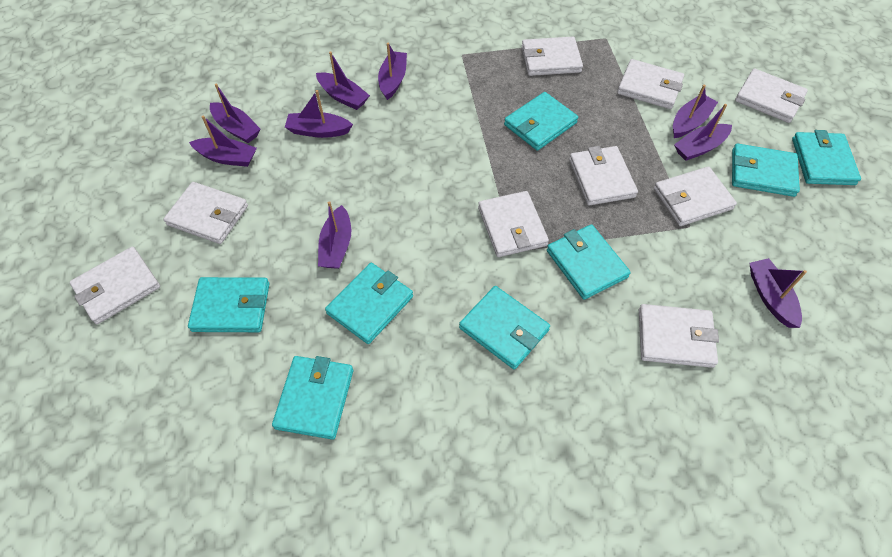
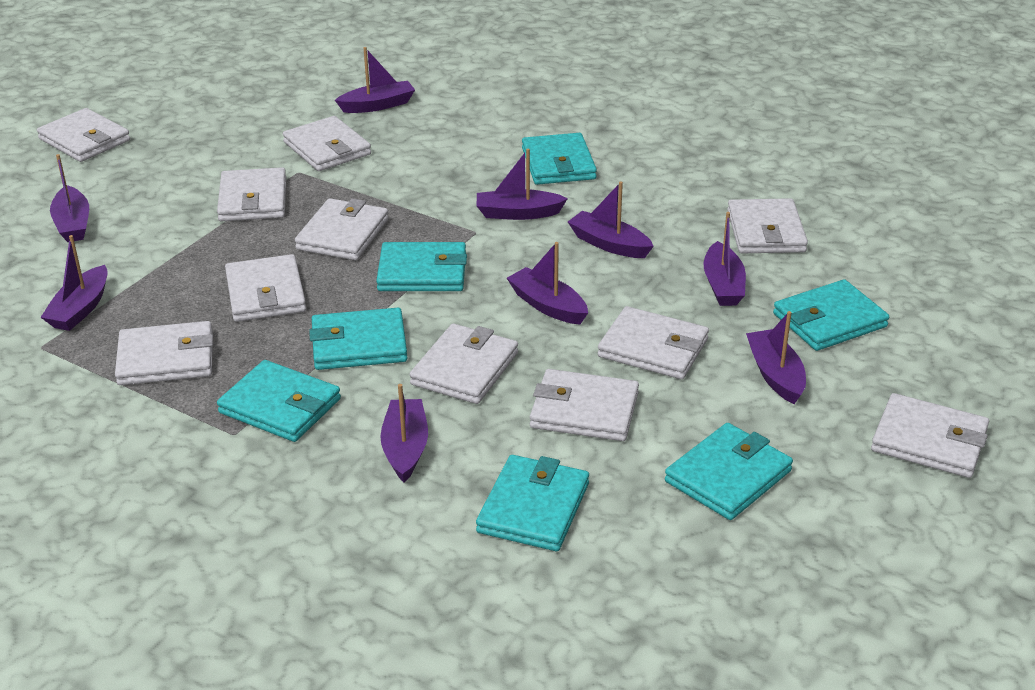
turquoise wallet: [188,277,269,332] [272,356,353,440] [325,263,413,344] [459,286,550,370] [504,92,578,151] [547,224,631,300] [732,143,800,197] [792,130,861,185] = 8 -> [217,360,341,442] [309,308,407,370] [376,242,467,291] [476,455,589,551] [522,133,597,185] [665,423,793,520] [773,279,889,351] = 7
white wallet: [70,247,160,324] [163,182,248,244] [478,191,549,257] [522,36,583,76] [569,146,638,206] [617,59,684,109] [639,304,719,368] [654,166,737,226] [735,68,808,123] = 9 -> [37,108,130,162] [115,321,213,385] [217,167,286,221] [225,254,306,322] [283,116,371,171] [295,198,389,260] [409,324,518,404] [530,369,639,441] [598,306,709,379] [727,198,808,253] [871,393,989,478] = 11

